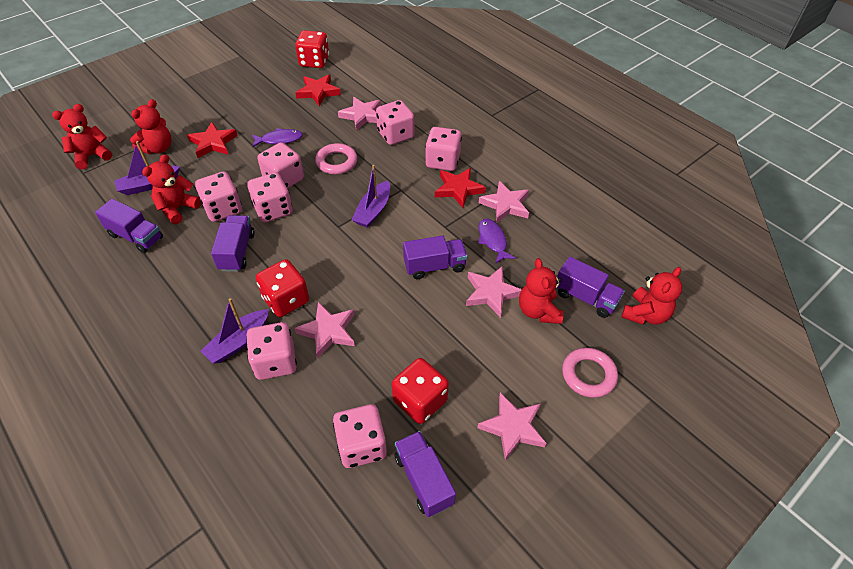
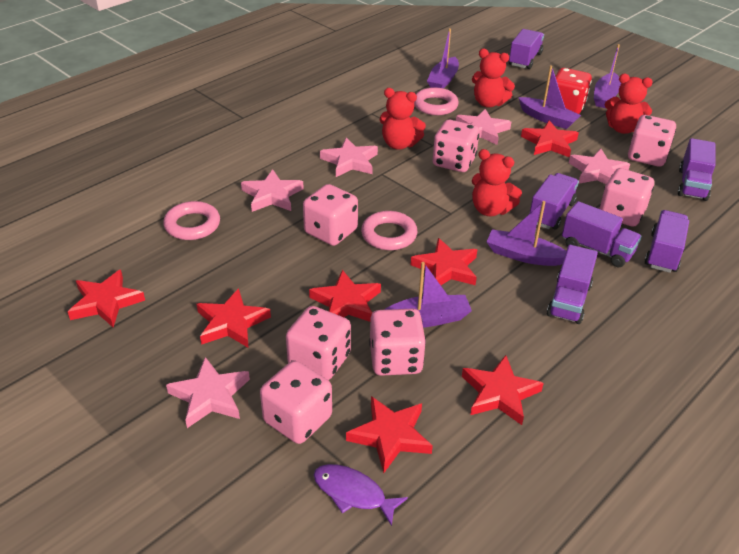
pink ring: [315,143,358,174] [562,348,618,398] = 2 -> [163,201,220,240] [361,211,417,250] [414,87,459,115] = 3
purple boat: [114,141,180,195] [200,298,269,363] [352,165,390,228] = 3 -> [384,262,472,328] [427,28,459,88] [487,201,566,266] [518,66,581,129] [594,44,621,108] = 5
purple fish: [252,128,303,147] [478,219,516,264] = 2 -> [314,464,408,526] = 1
purple truck: [95,199,163,253] [211,215,255,272] [394,431,456,517] [403,236,468,279] [557,257,625,318] = 5 -> [509,29,544,69] [529,173,579,230] [547,245,598,324] [562,201,642,267] [645,210,689,273] [678,138,716,201] = 6
red dice: [256,259,309,317] [295,30,329,68] [392,358,449,424] = 3 -> [555,68,592,114] = 1
red star: [187,122,238,158] [295,74,341,106] [435,168,486,208] = 3 -> [68,270,145,327] [196,288,271,347] [309,270,381,322] [346,396,433,473] [411,238,477,285] [462,355,544,425] [521,120,579,158] = 7
red teddy bear: [52,104,112,170] [130,99,171,154] [142,154,201,224] [519,258,563,324] [621,267,682,325] = 5 -> [379,88,426,150] [472,49,515,107] [472,149,522,216] [605,74,653,134] = 4

